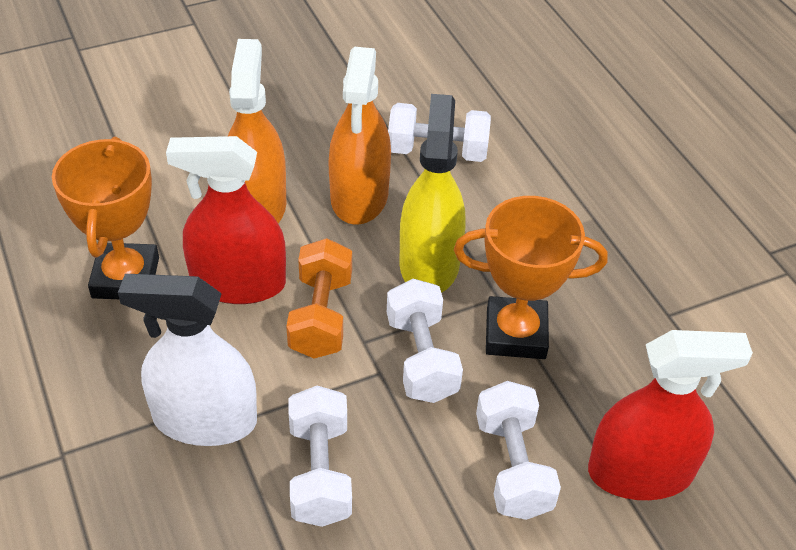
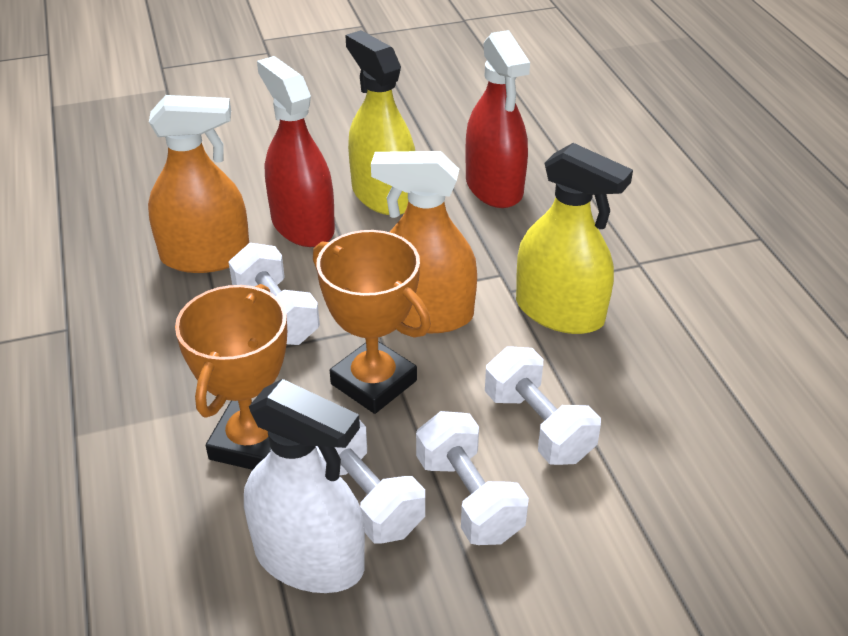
orange dumbbell: [286,238,352,359] = 1 -> none = 0
yellow spray bottle: [400,94,465,293] = 1 -> [345,30,415,215] [516,143,633,334] = 2

